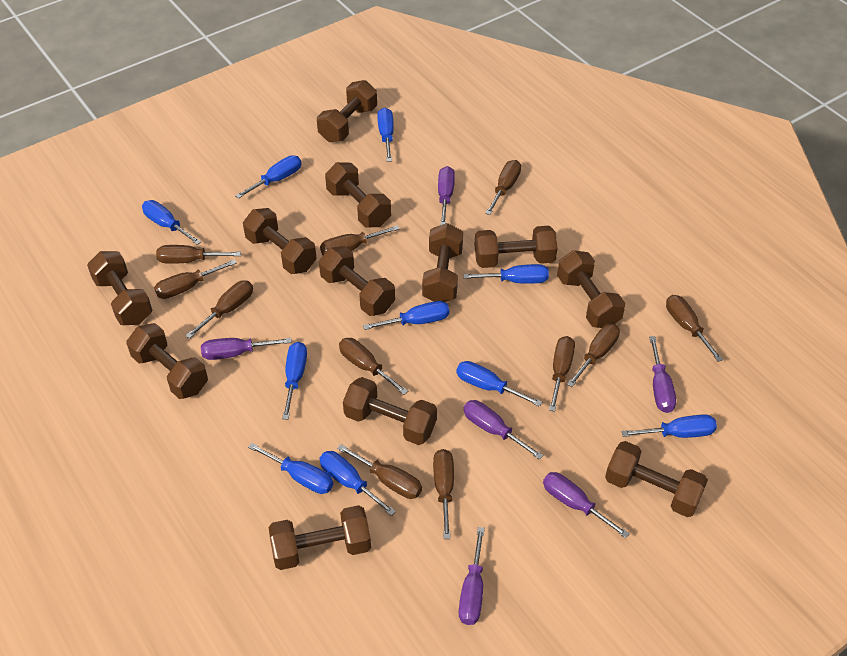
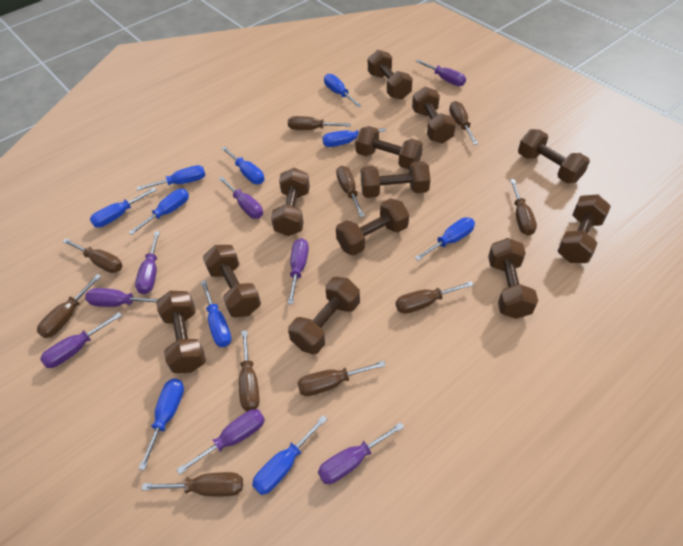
brown screwdriver: [154,259,237,299] [156,245,241,264] [185,281,253,339] [320,225,399,255] [337,444,422,499] [339,338,408,395] [433,449,454,539] [485,160,521,215] [549,336,575,412] [567,324,620,387] [666,295,723,362] = 11 -> [37,274,101,338] [63,239,122,273] [142,472,243,496] [239,330,260,411] [288,116,351,130] [297,361,386,396] [336,166,365,217] [396,281,474,314] [449,101,478,145] [510,179,537,236] = 10
purple screwdriver: [201,338,292,360] [438,166,455,225] [459,527,485,625] [464,400,544,460] [543,472,630,538] [649,336,676,413] = 6 -> [40,312,122,368] [85,288,158,307] [135,231,160,294] [176,409,265,475] [219,177,263,219] [288,238,309,304] [318,422,404,484] [416,60,466,86] = 8

